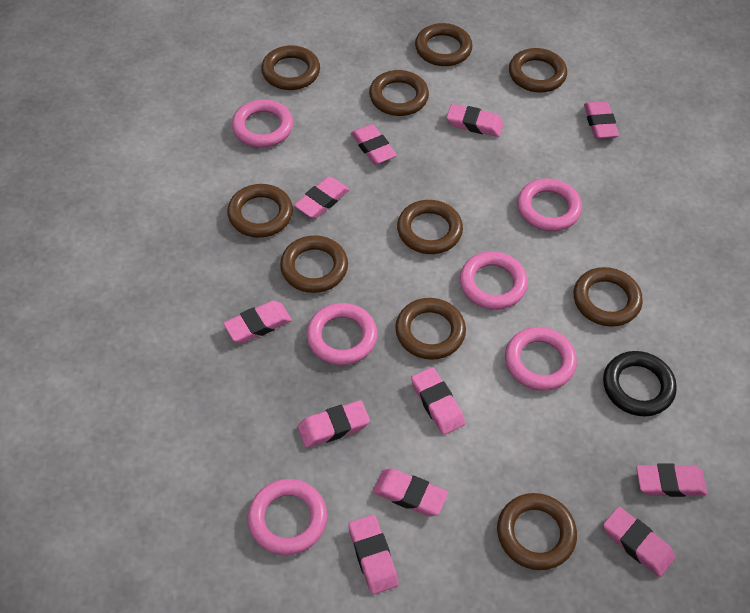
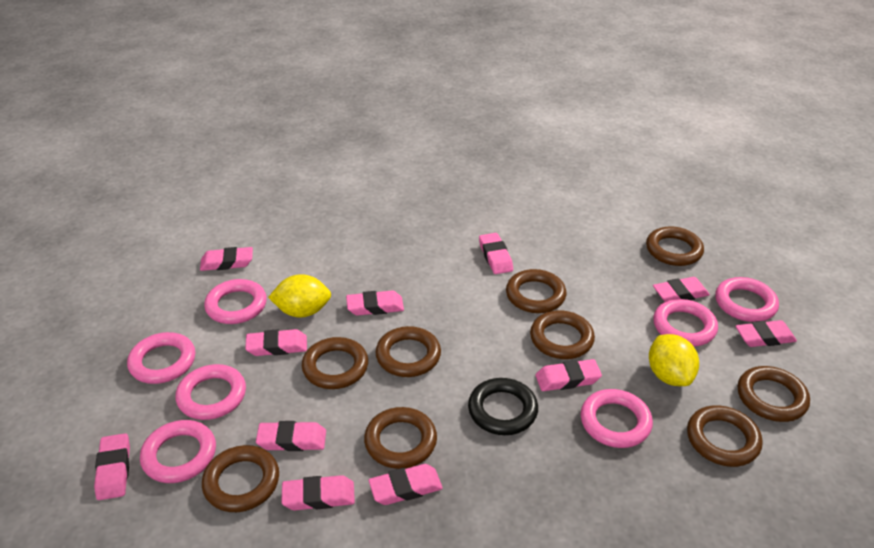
brown ring: [227,184,293,238] [261,45,320,90] [280,235,348,293] [369,70,429,116] [395,298,466,360] [397,200,463,254] [415,23,472,66] [497,493,577,570] [509,48,567,93] [574,267,643,327] = 10 -> [202,445,279,512] [302,337,368,389] [364,407,437,469] [376,326,441,377] [506,269,566,313] [530,310,595,359] [646,226,704,266] [687,405,763,467] [738,366,810,422] = 9
pink ring: [232,99,293,147] [248,479,327,555] [306,303,377,365] [460,251,528,310] [505,327,577,391] [517,178,582,231] = 6 -> [127,332,195,384] [140,420,216,483] [176,364,246,420] [204,279,267,324] [581,389,653,448] [653,299,718,346] [715,277,779,322] = 7
yellow lemon: none = 0 -> [268,274,331,317] [649,334,699,386] = 2

